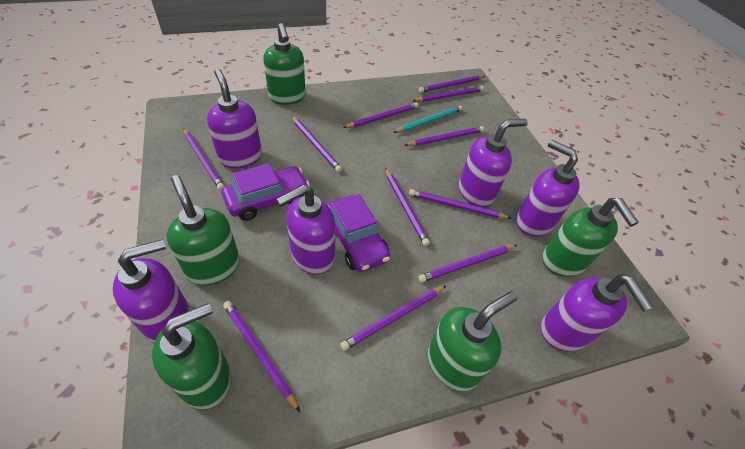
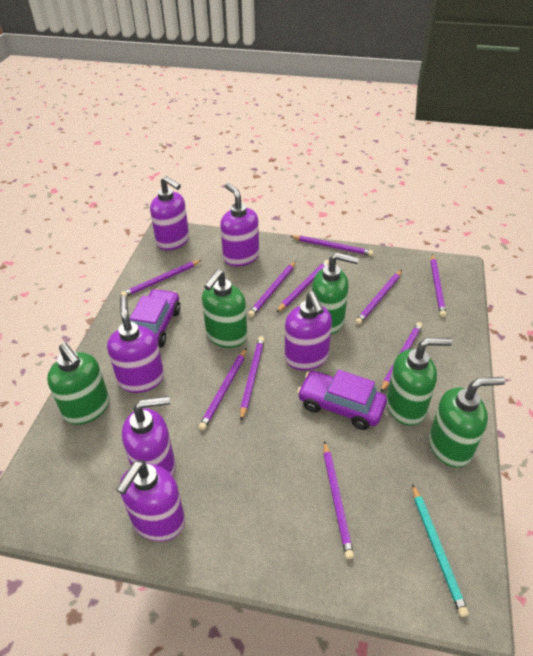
purple pencil: [183,128,225,190] [223,301,300,412] [292,116,342,172] [340,286,446,351] [343,103,418,128] [385,168,430,246] [404,126,484,146] [409,189,511,219] [413,86,484,102] [418,245,517,282] [419,75,485,93] = 11 -> [121,260,202,297] [199,348,247,430] [240,336,265,420] [248,261,296,317] [276,260,329,313] [290,236,373,256] [323,441,354,559] [355,270,402,325] [381,322,422,392] [431,254,446,317] = 10

